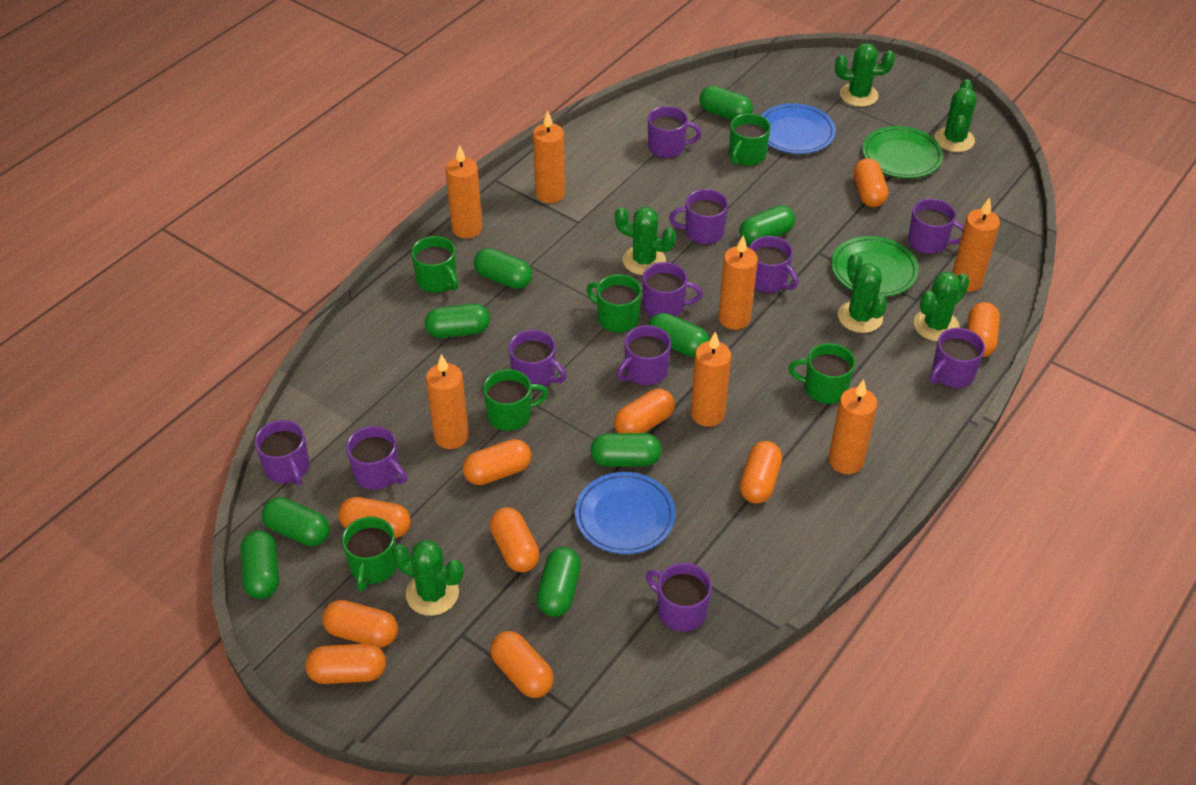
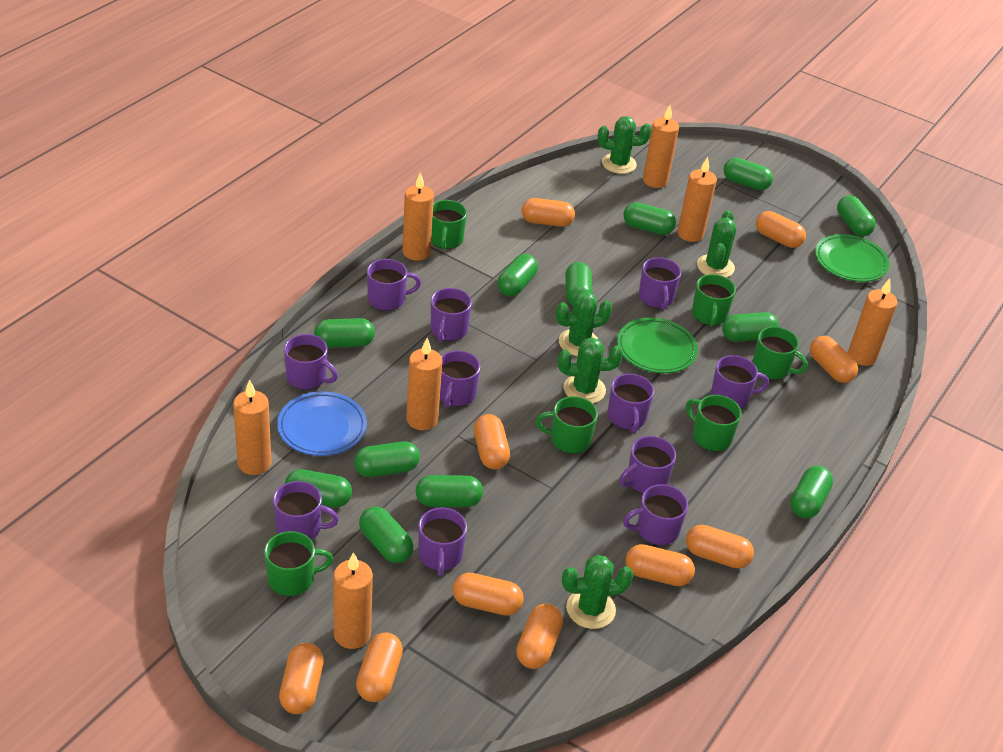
blue plate: [575,472,676,554] [761,103,836,154] = 2 -> [277,391,367,456] = 1
green cactus: [392,540,463,616] [615,207,676,275] [835,43,895,107] [838,253,887,333] [914,271,970,342] [935,79,977,152] = 6 -> [556,292,612,356] [558,337,623,403] [562,555,634,629] [598,116,651,174] [697,210,736,278] = 5
green capsule: [240,530,279,599] [261,497,330,546] [425,304,490,338] [474,248,532,289] [537,547,581,617] [590,433,661,467] [648,313,709,357] [700,86,753,120] [739,205,795,245] = 9 -> [285,469,352,507] [314,318,375,348] [354,441,420,477] [359,506,413,563] [416,475,483,507] [497,254,538,296] [565,262,593,306] [623,202,676,235] [722,312,779,342] [723,158,773,190] [790,466,833,518] [837,195,876,236] = 12

